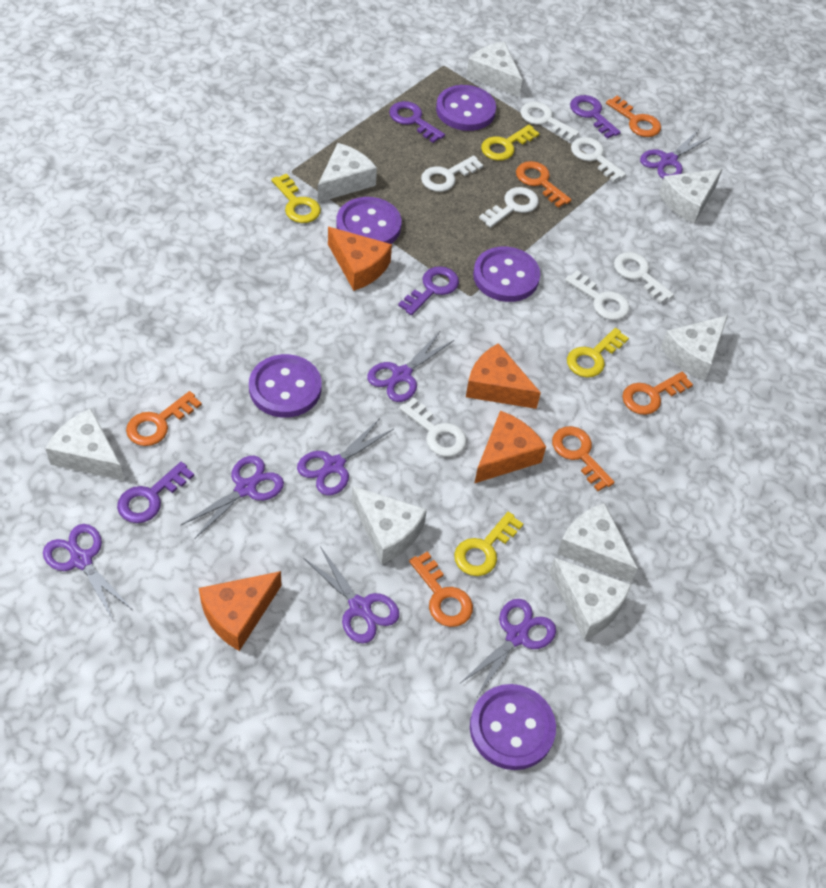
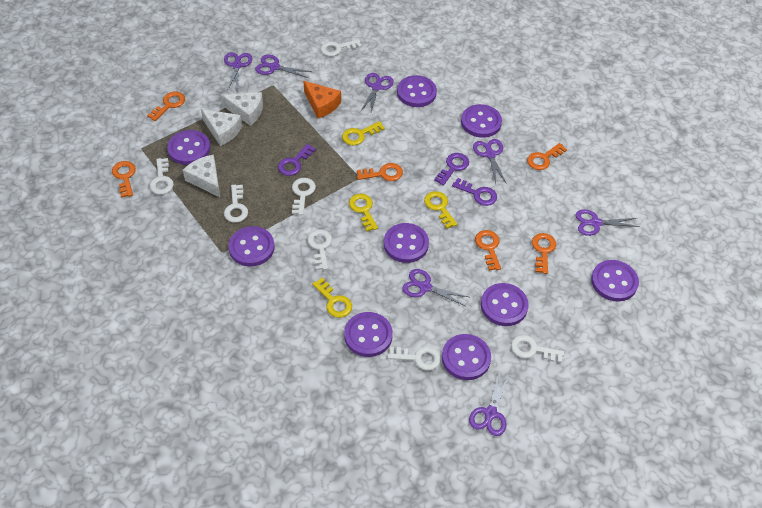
orange cheese: [199,571,282,651] [328,227,392,291] [466,343,541,409] [474,411,546,484] = 4 -> [304,81,341,118] = 1
purple button: [249,354,321,418] [336,197,402,244] [436,85,496,131] [470,684,556,770] [473,247,540,302] = 5 -> [167,130,210,165] [228,226,275,267] [344,312,393,357] [384,223,429,263] [397,75,437,107] [442,334,491,380] [461,104,502,138] [481,283,529,326] [591,260,639,302] = 9
purple key: [117,462,194,523] [389,101,445,143] [398,266,459,315] [570,95,621,139] = 4 -> [278,144,316,176] [434,153,469,186] [452,178,497,206] = 3
white cheese: [45,408,124,481] [318,143,377,203] [352,486,427,564] [466,42,522,97] [550,557,631,640] [557,503,638,582] [659,169,722,224] [661,315,728,381] = 8 -> [183,155,220,197] [201,109,242,146] [221,92,263,126] = 3

